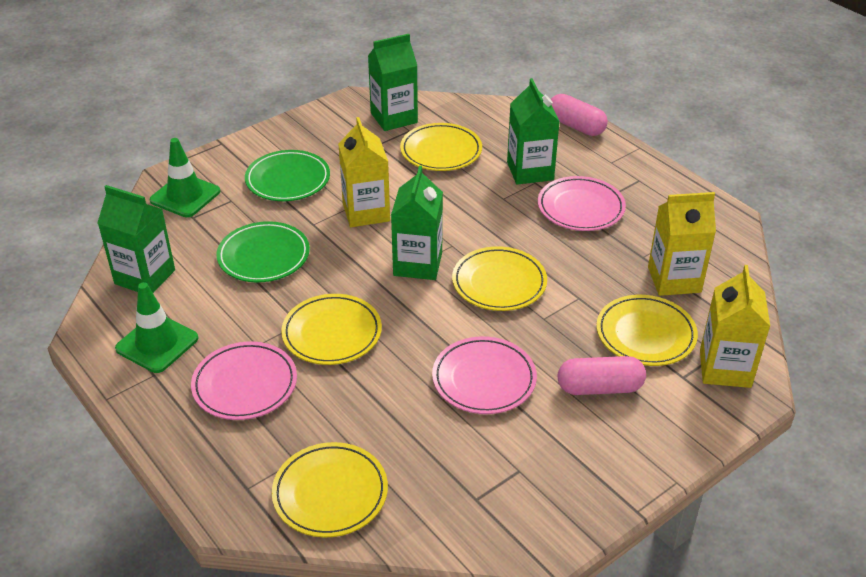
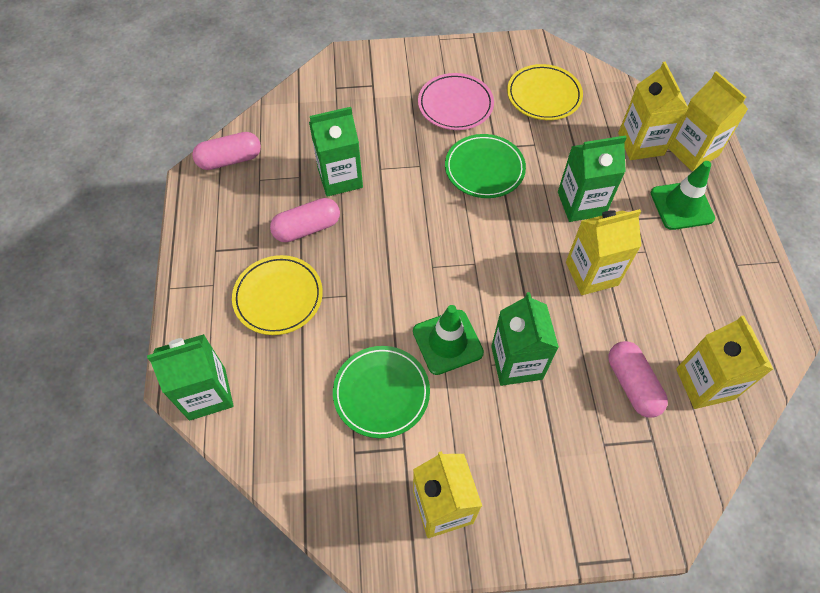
pink capsule: [551,94,608,136] [558,356,646,395] = 2 -> [192,132,261,170] [270,198,340,242] [608,341,668,418] = 3
pink plate: [191,341,297,420] [432,336,537,414] [538,176,626,231] = 3 -> [418,73,494,130] = 1
yellow carton: [338,117,390,227] [648,192,716,296] [700,265,770,388] = 3 -> [413,451,482,538] [566,209,641,295] [618,62,688,160] [668,71,748,171] [676,315,773,409] = 5
yellow plate: [272,442,388,538] [281,294,382,365] [400,123,482,171] [452,246,547,311] [596,295,698,366] = 5 -> [232,255,323,335] [507,64,583,120] = 2

